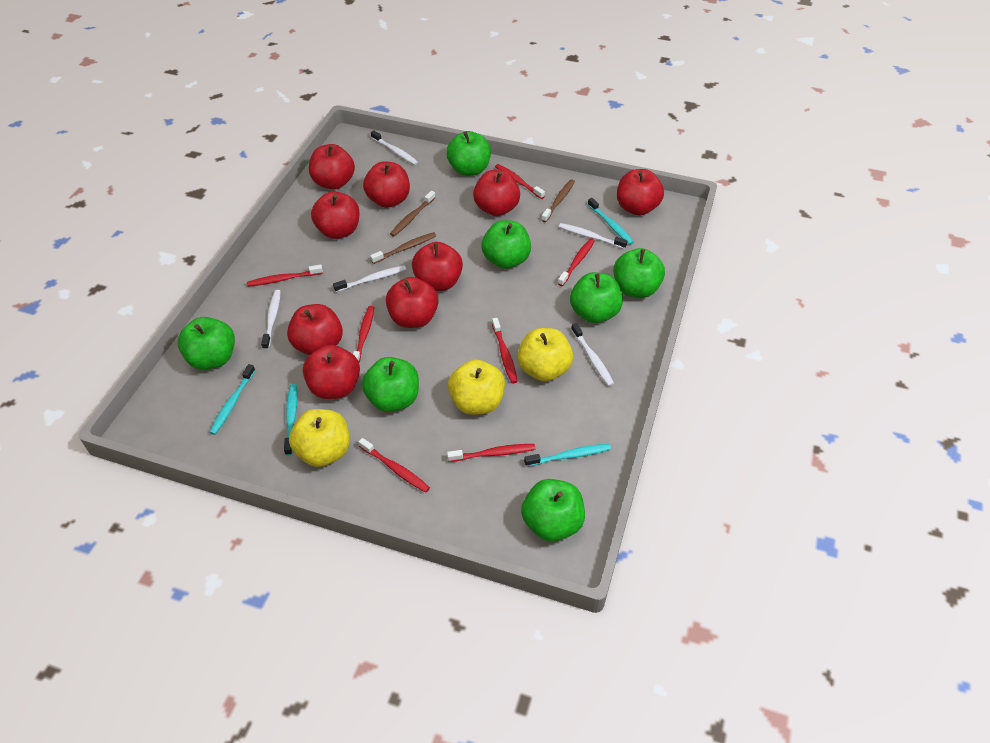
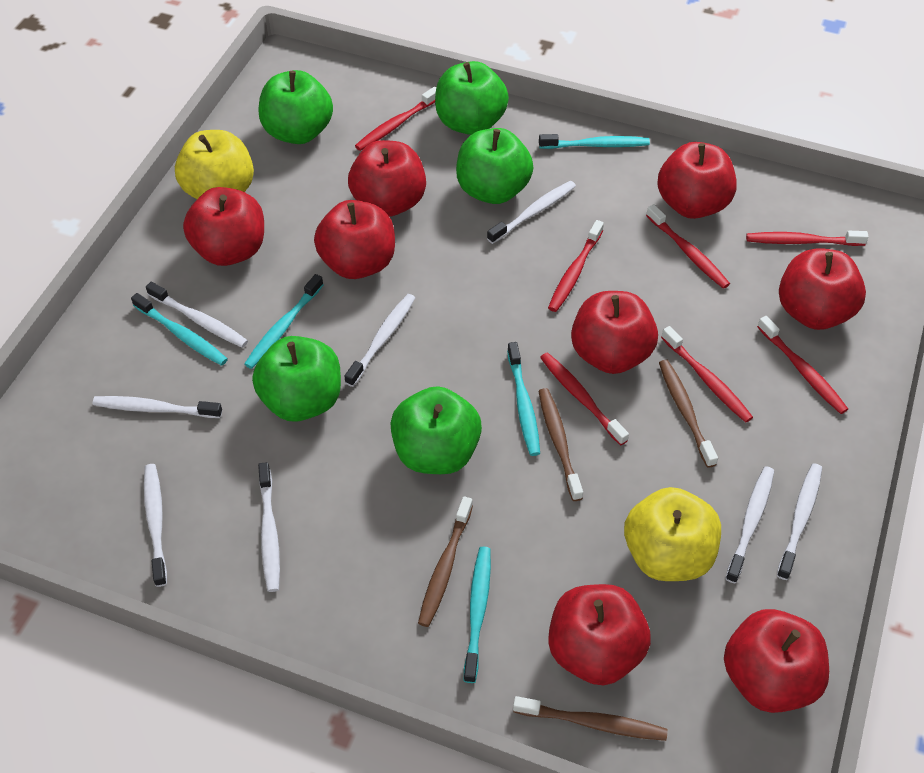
brown toothbrush: [370,232,436,264] [390,191,436,236] [542,179,575,222] = 3 -> [418,496,473,627] [513,696,668,741] [539,388,583,501] [659,359,718,468] = 4
green apple: [178,317,235,370] [362,357,419,412] [446,131,491,176] [482,220,531,269] [521,479,585,542] [570,272,623,323] [613,248,665,298] = 7 -> [252,336,341,422] [259,70,333,144] [390,386,482,474] [435,61,509,135] [456,128,533,204] = 5
red apple: [287,304,343,355] [303,345,360,399] [309,144,355,189] [311,191,360,239] [363,161,410,208] [386,277,439,328] [412,242,463,291] [473,170,520,216] [617,169,664,215] = 9 -> [183,187,264,266] [314,200,395,279] [348,140,426,217] [548,584,651,686] [571,291,658,374] [657,142,737,219] [724,609,829,713] [779,248,866,330] = 8
turquoise toothbrush: [209,364,255,435] [284,384,297,455] [524,444,611,467] [588,198,634,245] = 4 -> [131,293,228,366] [244,274,323,369] [464,547,491,683] [507,342,540,456] [539,134,650,149] = 5
white toothbrush: [261,290,281,350] [333,265,406,292] [371,130,418,165] [559,223,627,249] [571,323,614,386] = 5 -> [93,396,222,418] [144,464,167,587] [146,282,248,348] [258,462,280,592] [344,294,415,387] [487,181,576,244] [725,466,774,583] [777,463,822,580] = 8
yellow apple: [289,409,350,467] [448,360,505,415] [517,328,573,382] = 3 -> [175,130,254,199] [624,487,721,581] = 2

